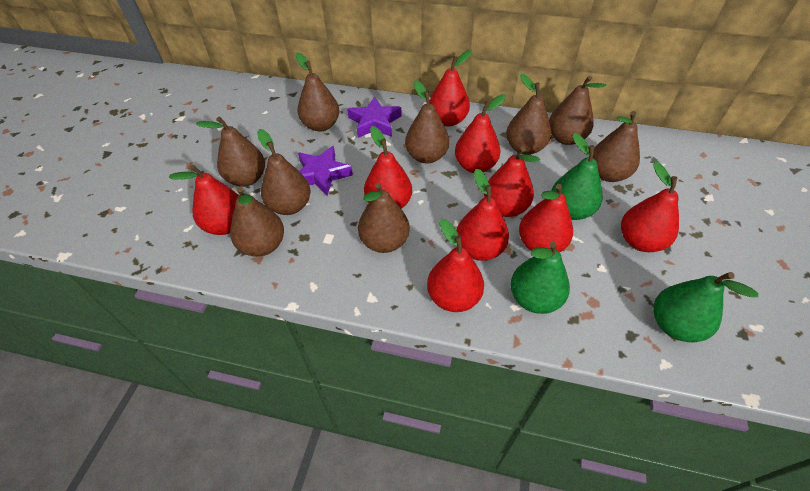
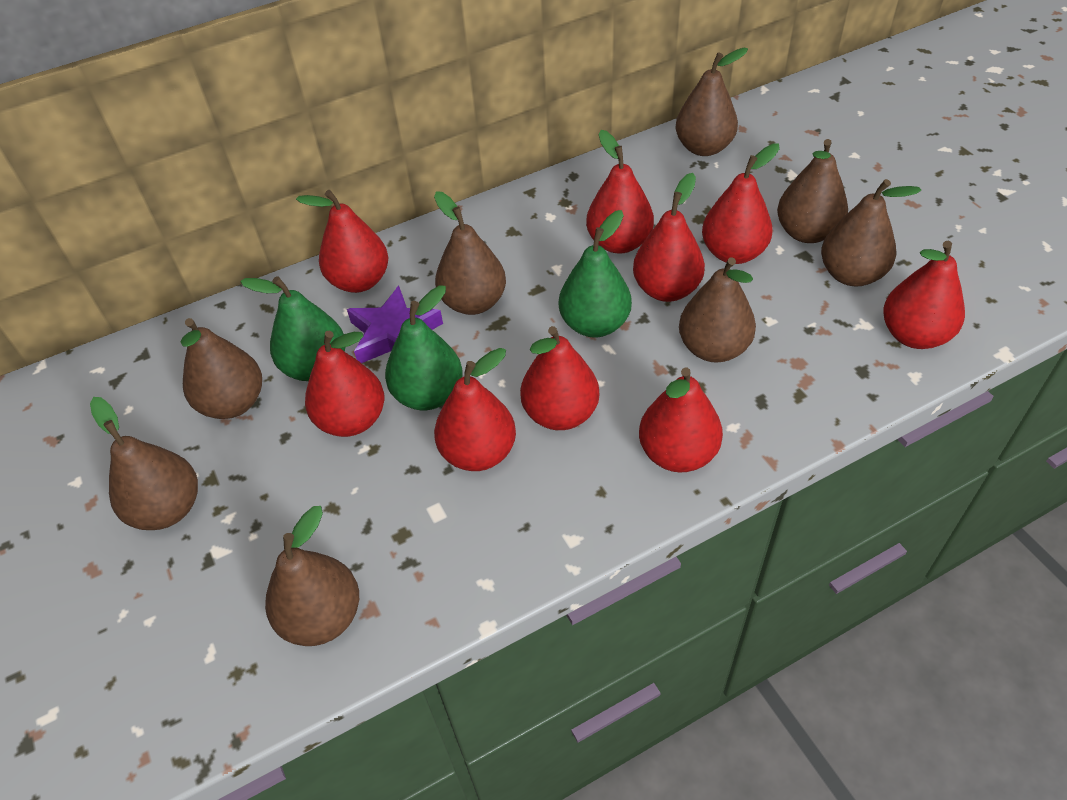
brown pear: [196,116,265,187] [230,187,284,257] [257,129,311,215] [295,53,339,132] [358,183,410,253] [405,80,449,164] [506,74,551,155] [549,76,606,145] [593,111,640,182] = 9 -> [90,397,198,530] [181,318,262,419] [265,506,359,646] [434,191,506,315] [676,48,748,156] [679,257,756,363] [777,139,848,243] [821,179,921,287] = 8
purple star: [298,146,353,196] [347,96,402,138] = 2 -> [347,286,443,363] = 1

